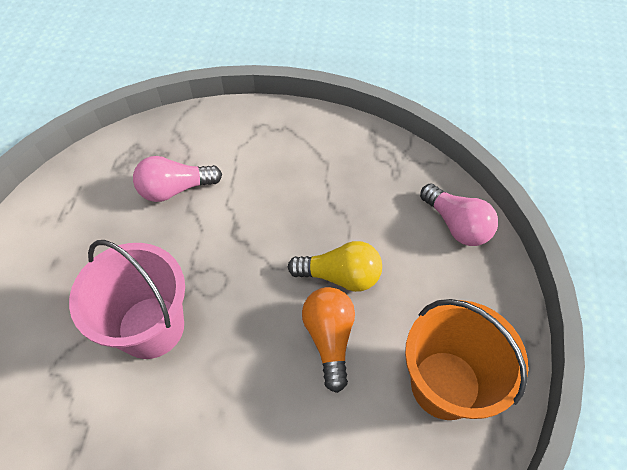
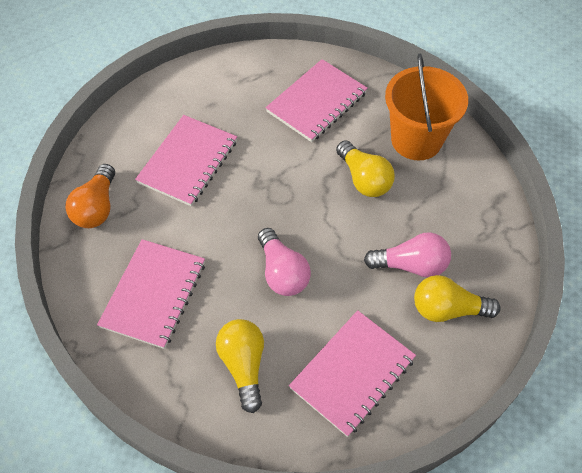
pink bucket: [69,240,185,359] = 1 -> none = 0
pink notebook: none = 0 -> [97,239,205,349] [135,115,237,206] [266,59,368,142] [289,310,416,437] = 4
yellow light bulb: [288,241,382,292] = 1 -> [216,319,264,413] [336,140,395,197] [414,275,500,322] = 3

